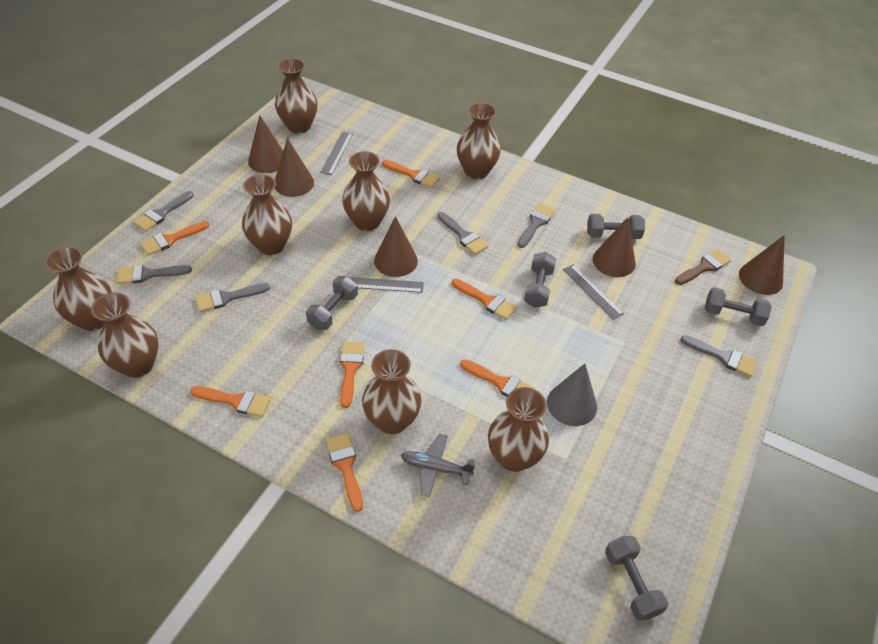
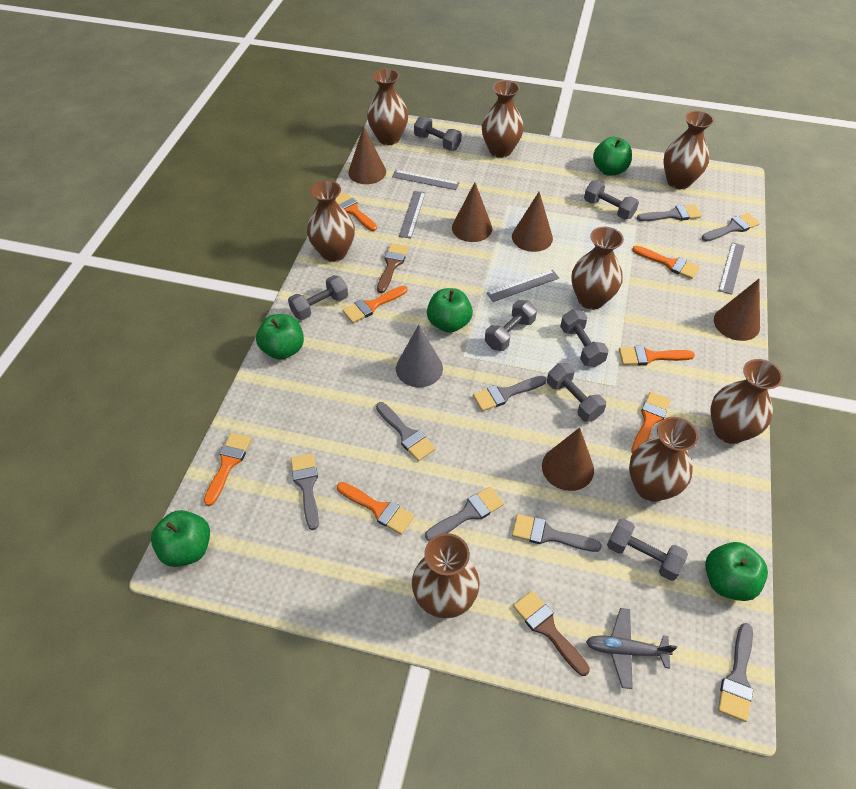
brown brush: [675,249,731,285] = 1 -> [377,243,409,293] [513,591,590,676] = 2
green apple: none = 0 -> [151,510,210,567] [256,314,304,360] [427,288,473,333] [593,137,632,176] [705,542,768,601] = 5
grey brush: [117,265,192,284] [133,191,193,231] [195,283,270,312] [437,212,489,255] [517,203,555,248] [680,335,757,377] = 6 -> [291,453,319,530] [376,402,436,461] [425,486,504,541] [473,376,546,411] [512,514,602,552] [637,205,702,221] [702,213,760,242] [718,623,753,722] = 8
grey dumbbell: [306,276,358,330] [524,252,556,308] [587,214,645,239] [605,536,668,621] [705,287,772,326] = 5 -> [288,275,348,320] [414,116,461,150] [485,300,537,351] [547,363,606,422] [560,309,609,367] [584,181,639,220] [607,519,688,581] = 7
grey ruler: [320,132,353,175] [350,277,424,293] [563,264,624,320] = 3 -> [392,170,459,190] [399,191,425,238] [487,270,559,302] [719,242,745,295] = 4

